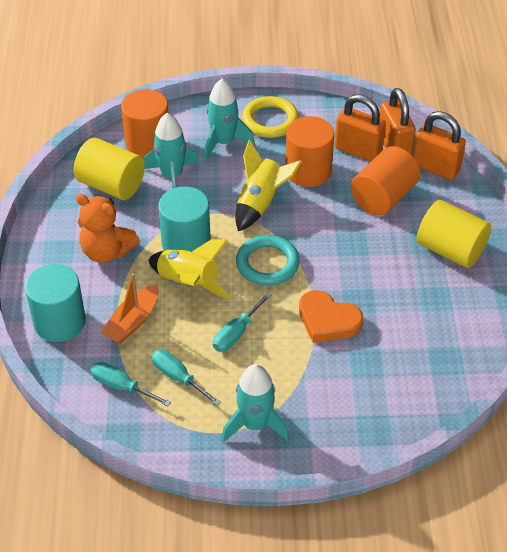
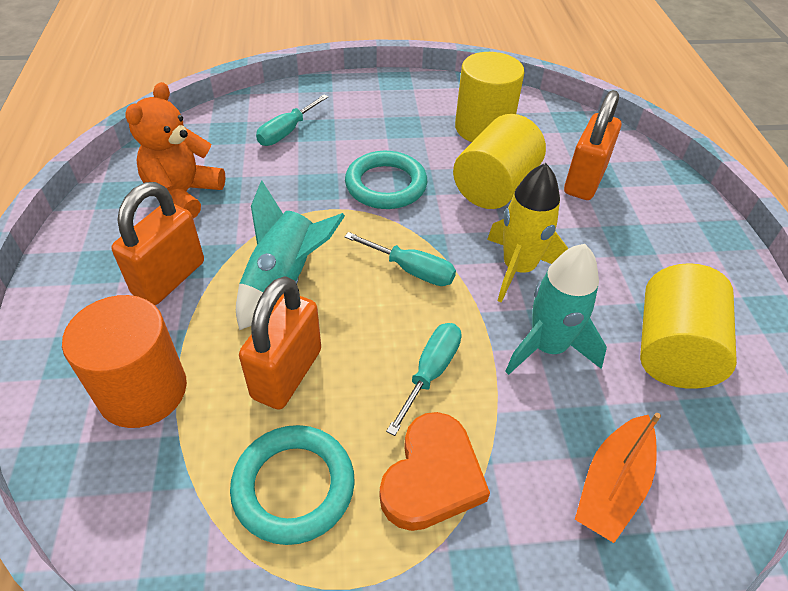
orange cylinder: [121,89,168,158] [286,116,334,187] [351,146,420,215] = 3 -> [62,295,187,428] = 1
turquoise cylinder: [25,264,86,342] [158,186,211,252] = 2 -> none = 0
turquoise ring: [236,235,300,286] = 1 -> [230,425,355,545] [345,151,427,209] = 2
turquoise rocket: [144,113,199,188] [204,79,255,160] [222,364,290,442] = 3 -> [236,181,345,330] [505,244,607,375] = 2
yellow cylinder: [74,138,145,200] [417,200,491,268] = 2 -> [453,114,546,209] [455,52,525,142] [640,263,737,389] = 3
yellow ring: [242,96,299,138] = 1 -> none = 0
yellow rocket: [148,239,231,299] [235,140,302,231] = 2 -> [487,163,569,303] = 1

